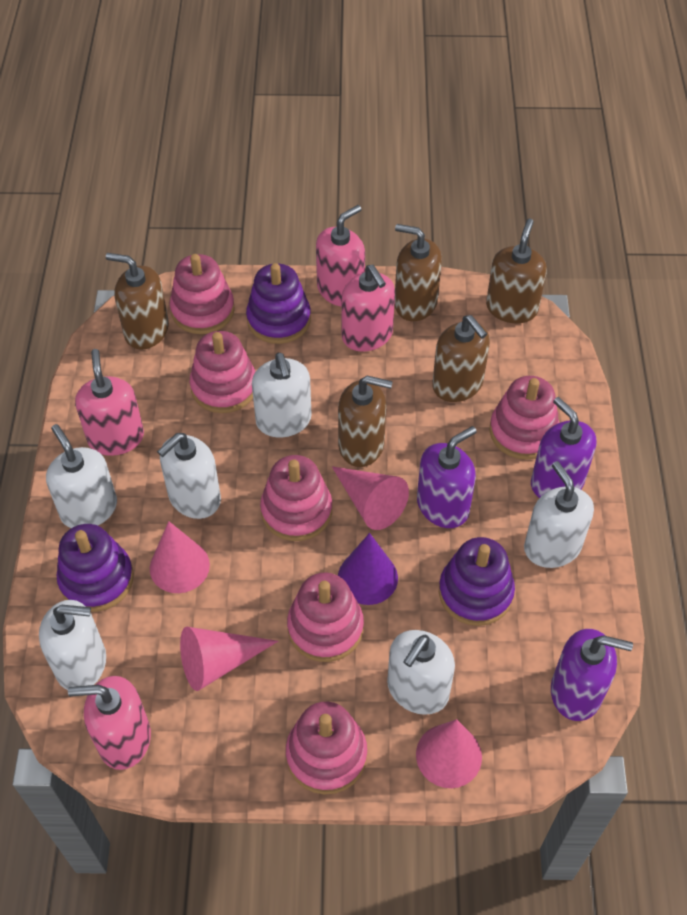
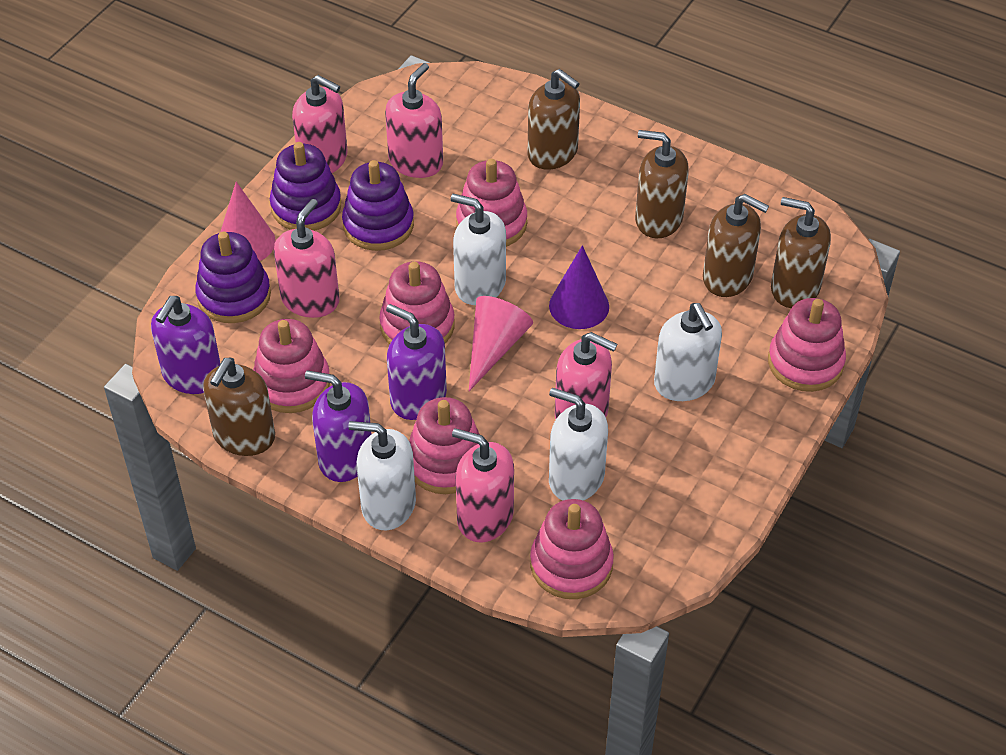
pink cone: [150,521,210,593] [180,627,278,691] [332,466,409,530] [416,719,482,788] = 4 -> [220,182,276,261] [469,296,533,391] = 2
pink soap dispenser: [68,676,151,770] [75,349,144,456] [316,205,365,306] [341,265,395,352] = 4 -> [274,199,340,318] [292,75,348,173] [385,63,443,178] [452,428,514,542] [555,332,617,419] = 5
white soap dispenser: [39,600,106,690] [46,424,117,528] [157,433,221,519] [252,353,312,438] [387,630,455,715] [524,461,594,568] = 6 -> [348,421,416,531] [451,194,506,305] [549,388,608,501] [654,303,722,401] = 4

